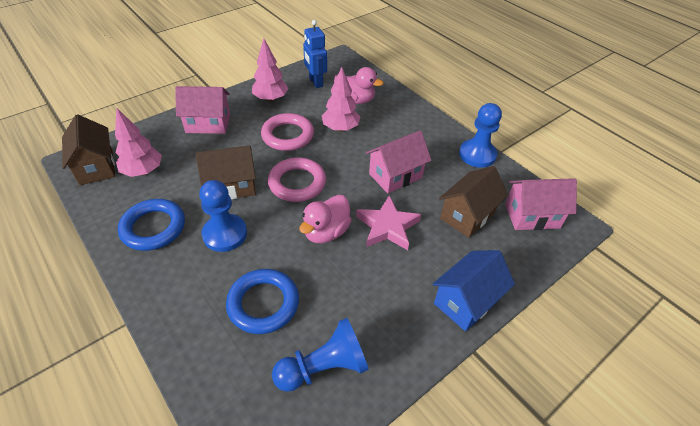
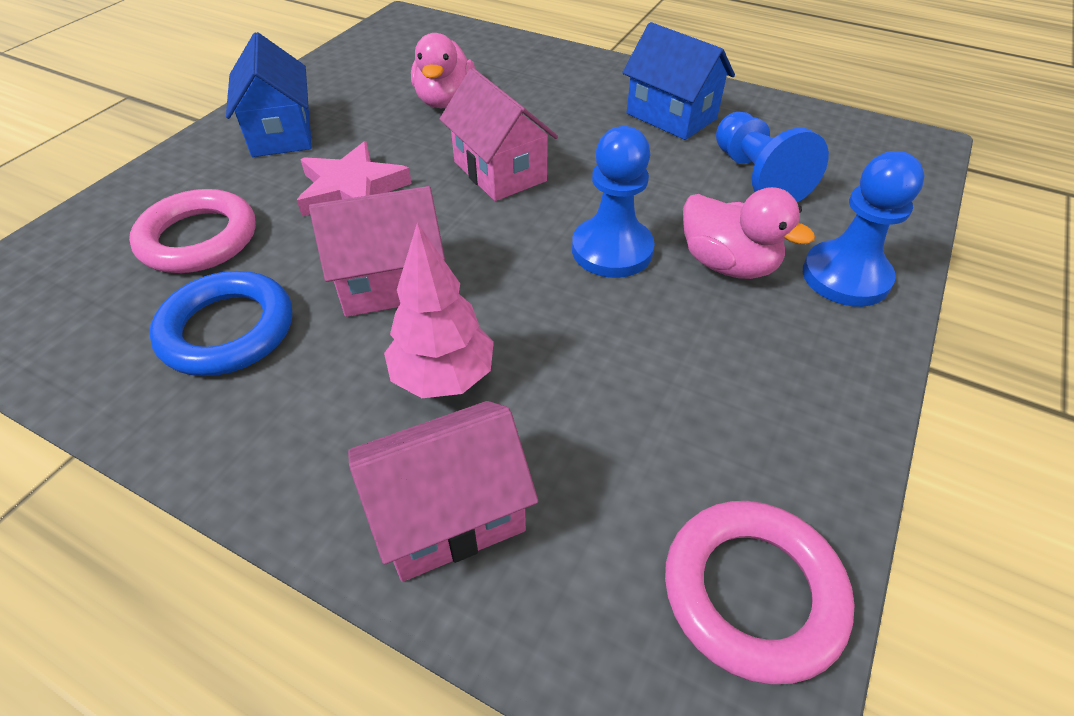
blue house: [432,250,515,331] = 1 -> [226,32,312,157] [622,22,735,140] = 2
blue ring: [118,199,185,251] [226,269,299,334] = 2 -> [149,271,292,376] = 1
blue robot: [303,20,327,88] = 1 -> none = 0
brown house: [62,114,115,185] [195,145,256,200] [439,166,508,238] = 3 -> none = 0
pink tree: [115,108,162,177] [252,38,288,102] [322,67,360,132] = 3 -> [384,222,494,398] = 1

